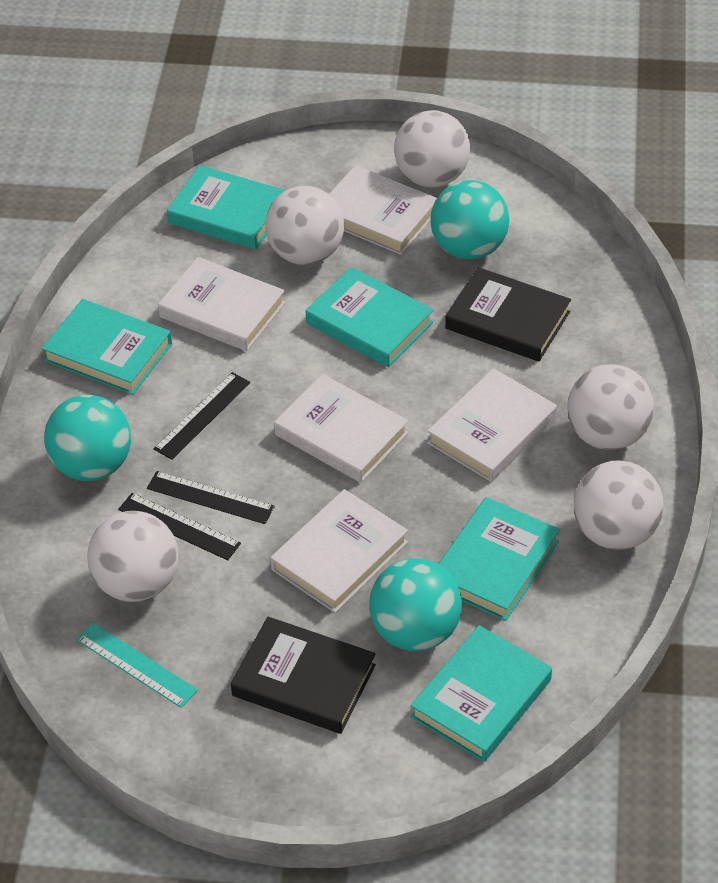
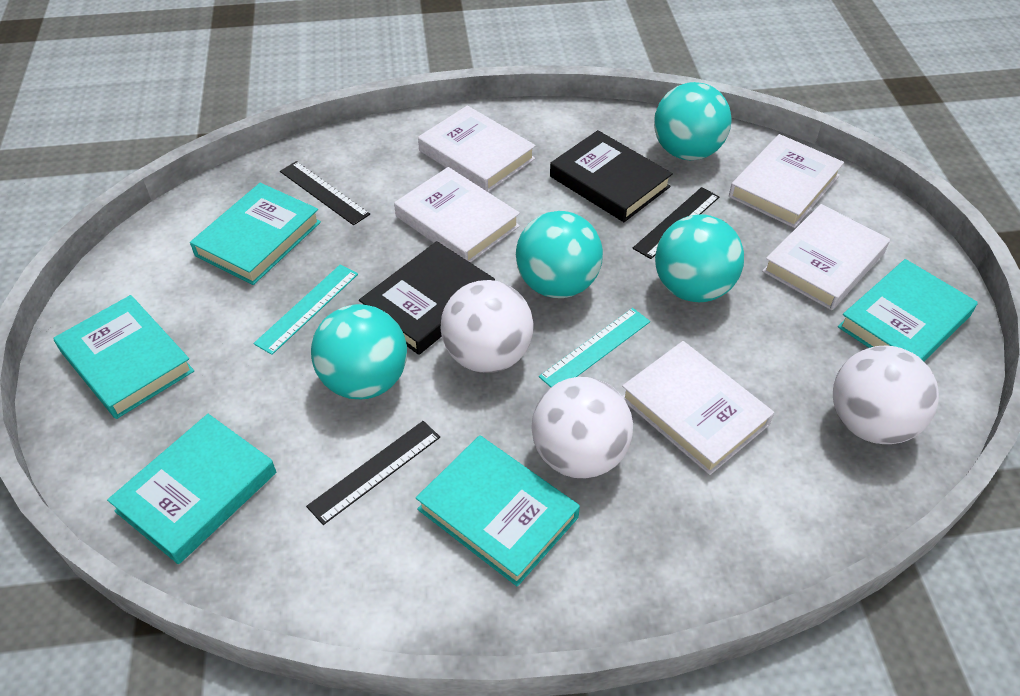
turquoise ball: [44,395,131,481] [369,558,462,651] [430,180,509,260] = 3 -> [311,304,407,399] [516,211,603,298] [654,82,732,160] [655,214,744,302] = 4
turquoise ruler: [76,623,198,708] = 1 -> [254,264,358,355] [539,308,650,387] = 2
white ball: [87,511,178,602] [265,186,344,265] [394,110,470,187] [568,364,654,450] [574,460,664,550] = 5 -> [441,280,534,373] [531,377,633,478] [833,346,939,444] = 3

